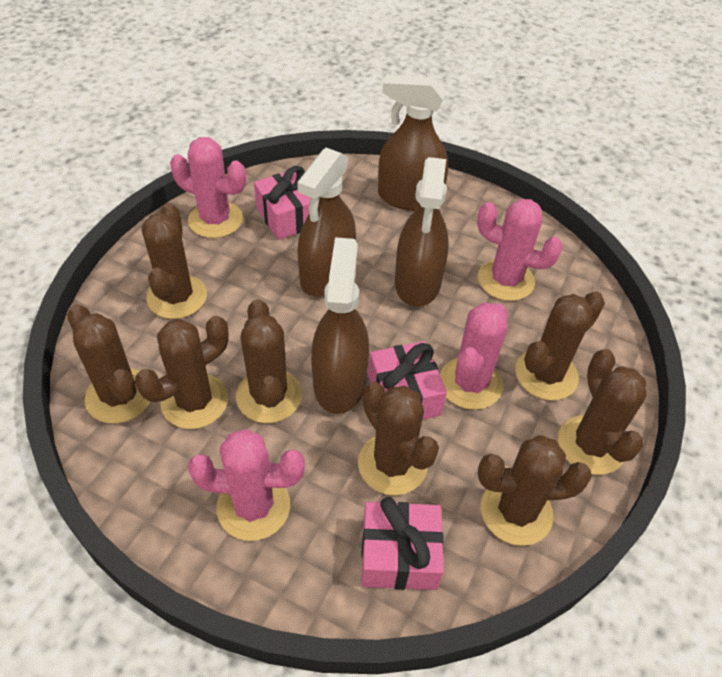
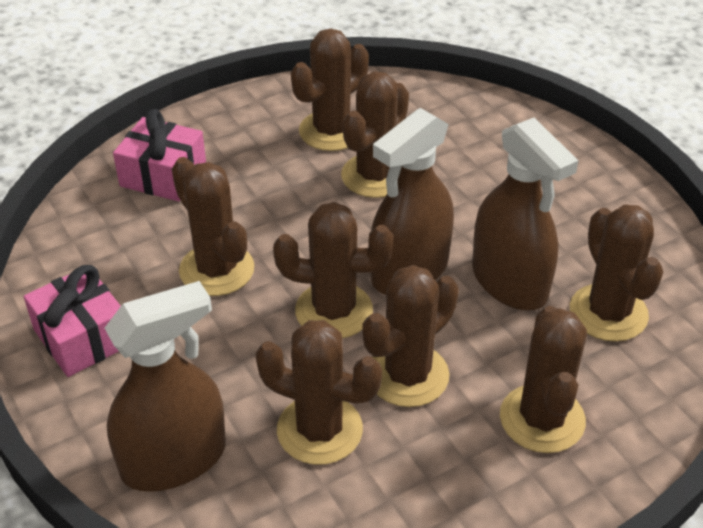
brown spray bottle: [297,148,356,297] [311,237,369,414] [378,75,448,211] [395,157,449,307] = 4 -> [105,281,226,492] [371,108,454,295] [472,118,579,310] = 3
pink cactus: [170,137,246,238] [188,429,305,541] [440,303,508,410] [477,199,563,301] = 4 -> none = 0
pink gift: [254,166,310,240] [361,497,444,590] [368,341,447,420] = 3 -> [24,265,121,377] [113,109,206,201] = 2

